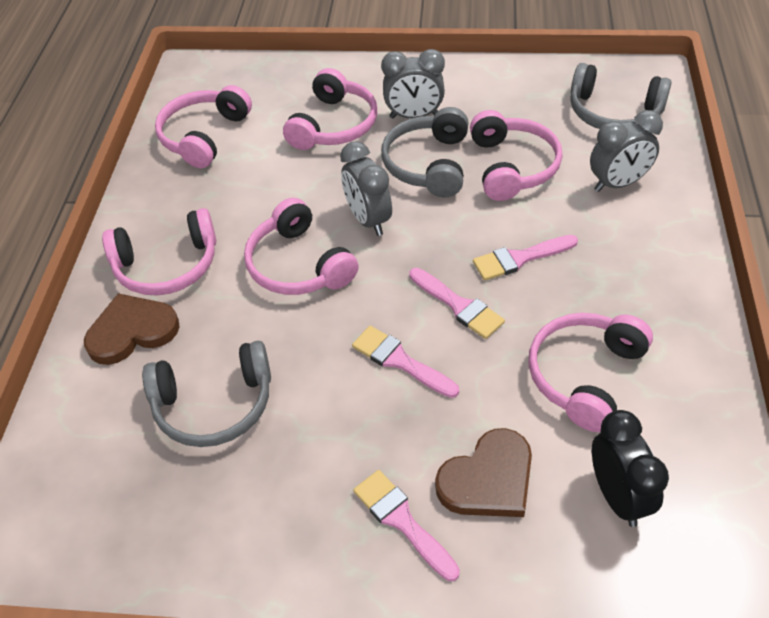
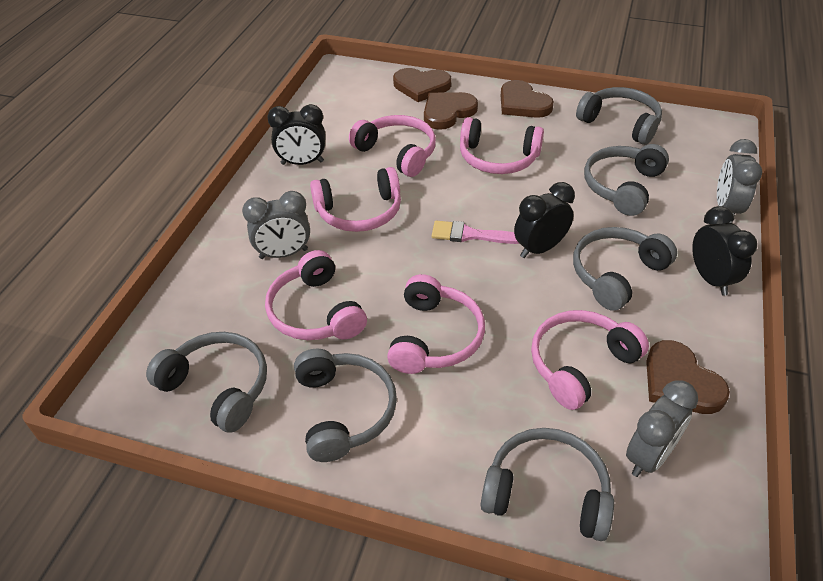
black clock: [592,410,669,527] = 1 -> [267,104,325,165] [514,182,575,258] [692,206,757,296] = 3
brown heart: [84,293,180,365] [435,428,532,517] = 2 -> [393,68,452,102] [424,92,478,130] [501,80,554,118] [646,340,730,414] = 4
grey headphones: [142,341,271,447] [381,107,468,197] [570,63,672,129] = 3 -> [146,332,267,433] [294,349,397,462] [481,428,614,541] [573,227,677,311] [576,87,662,145] [584,144,669,216] = 6
pink brush: [352,326,459,398] [353,470,460,581] [409,268,505,339] [473,235,578,281] = 4 -> [432,220,520,244] = 1

